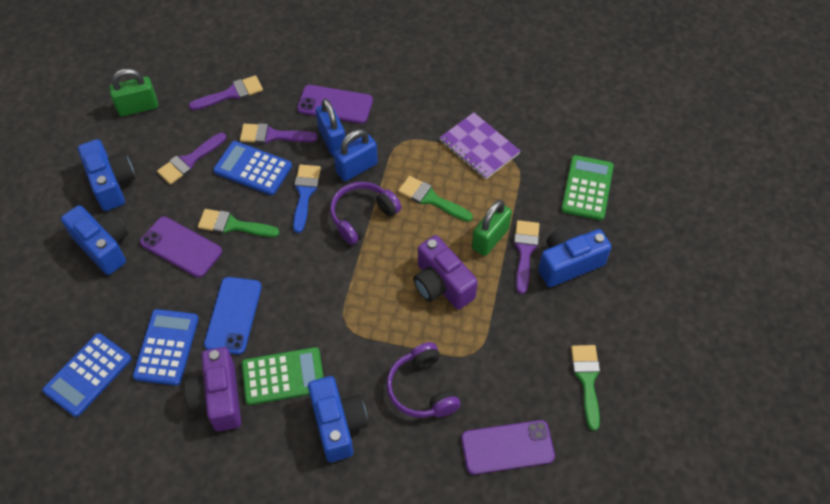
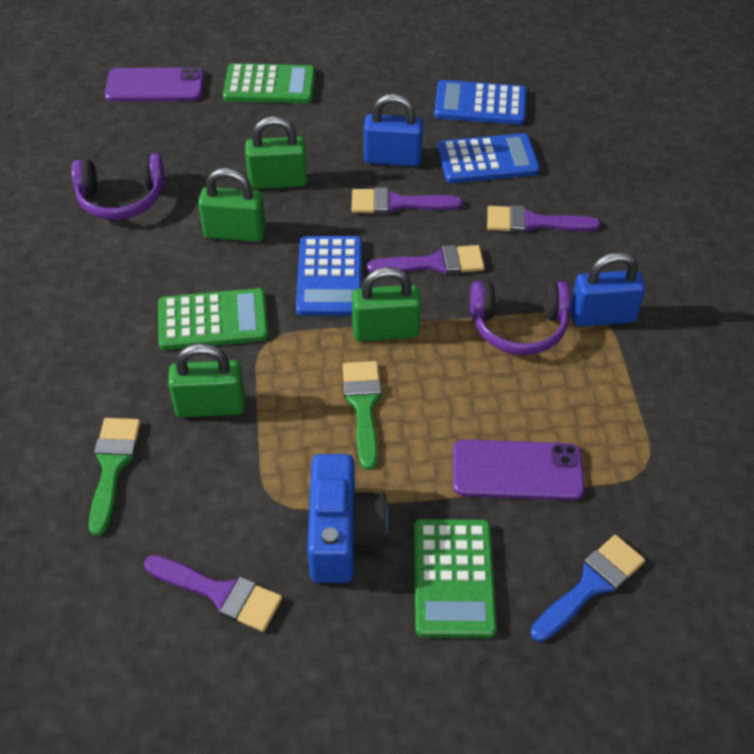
blue camera: [61,205,128,275] [78,139,135,211] [308,376,368,462] [538,226,612,287] = 4 -> [308,454,388,583] = 1
blue phone: [204,277,262,355] = 1 -> none = 0
green brush: [198,209,280,237] [398,176,473,222] [571,345,600,431] = 3 -> [89,418,141,536] [343,361,382,470] = 2
green calculator: [242,347,324,405] [561,155,614,220] = 2 -> [158,288,268,350] [223,63,315,103] [414,519,497,638] = 3
green padlock: [109,68,158,116] [472,200,512,256] = 2 -> [168,343,245,418] [198,168,266,242] [245,116,308,189] [352,267,421,342] = 4
purple camera: [184,347,241,431] [413,235,478,310] = 2 -> none = 0
purple notebook: [439,112,520,179] = 1 -> none = 0
purple phone: [140,217,222,278] [297,85,373,124] [461,420,555,475] = 3 -> [105,67,204,102] [453,439,585,501] = 2

